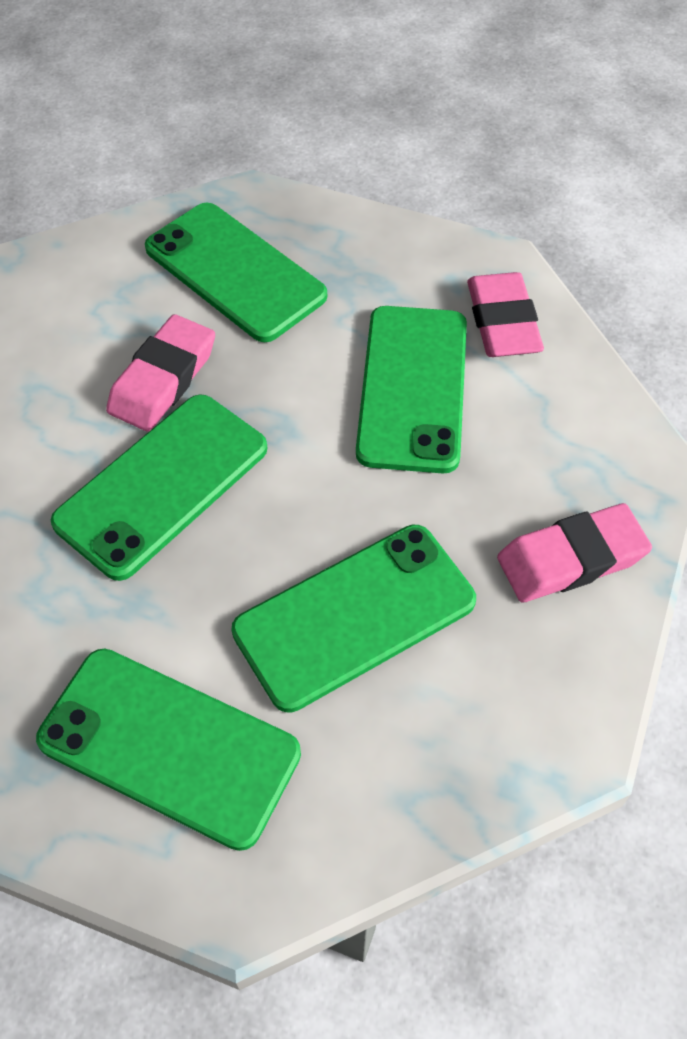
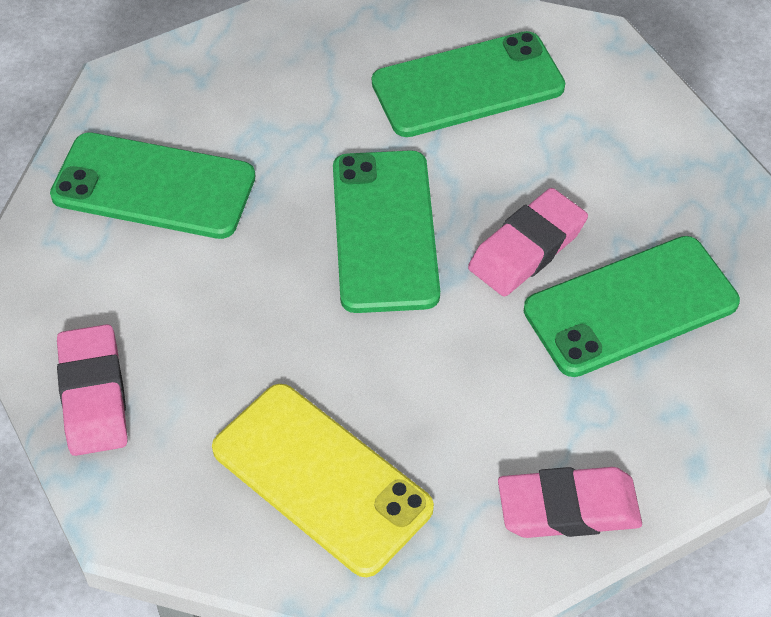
green phone: [36,649,301,851] [51,395,267,581] [145,203,327,342] [231,525,476,713] [356,306,467,473] = 5 -> [50,132,255,239] [333,150,440,313] [372,31,565,137] [524,236,740,377] = 4
yellow phone: none = 0 -> [212,384,434,577] = 1

